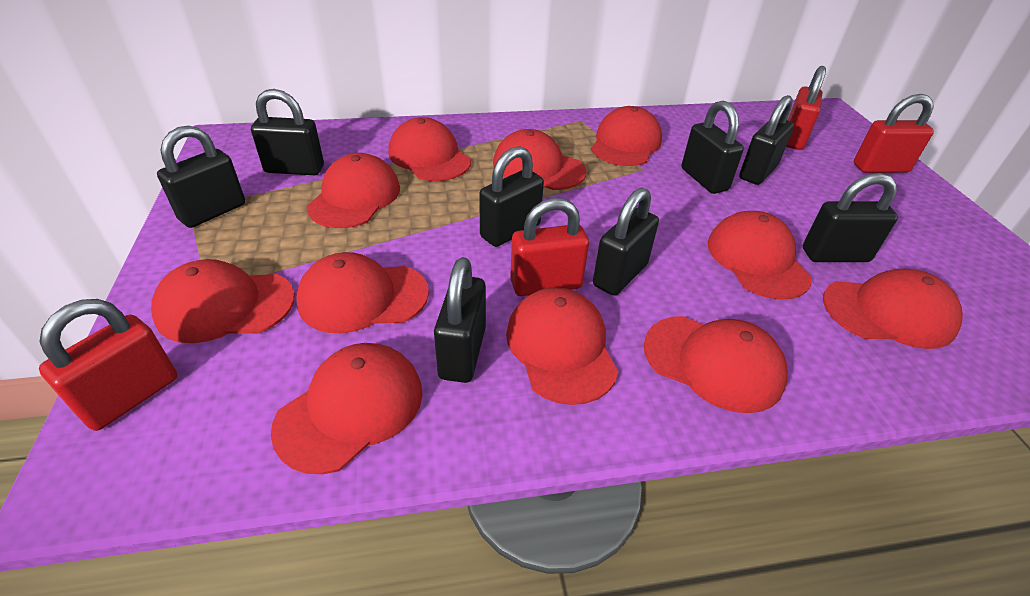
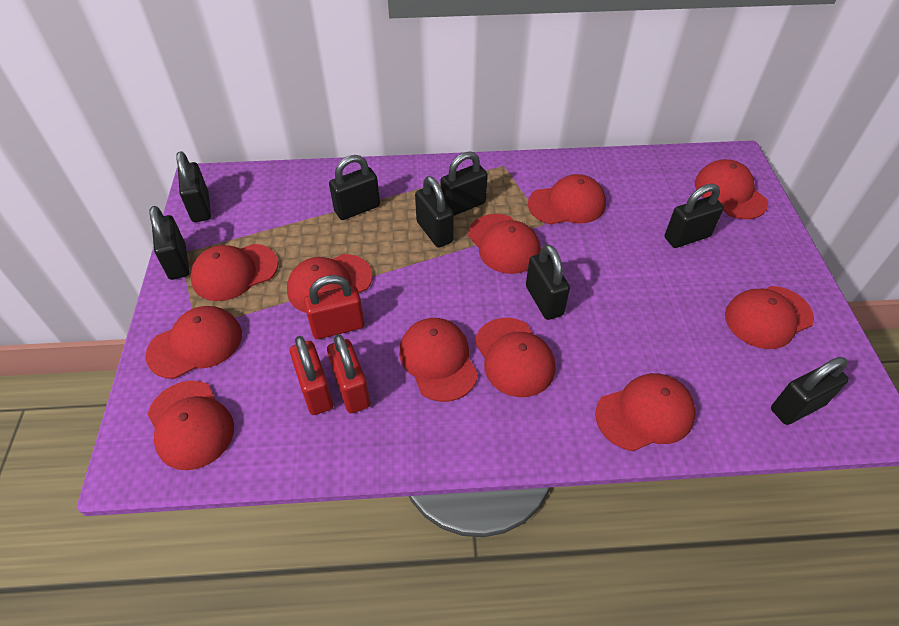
red padlock: [39,299,178,431] [510,198,589,296] [786,66,826,150] [854,94,934,173] = 4 -> [290,336,333,415] [304,275,365,339] [327,334,370,413] = 3

